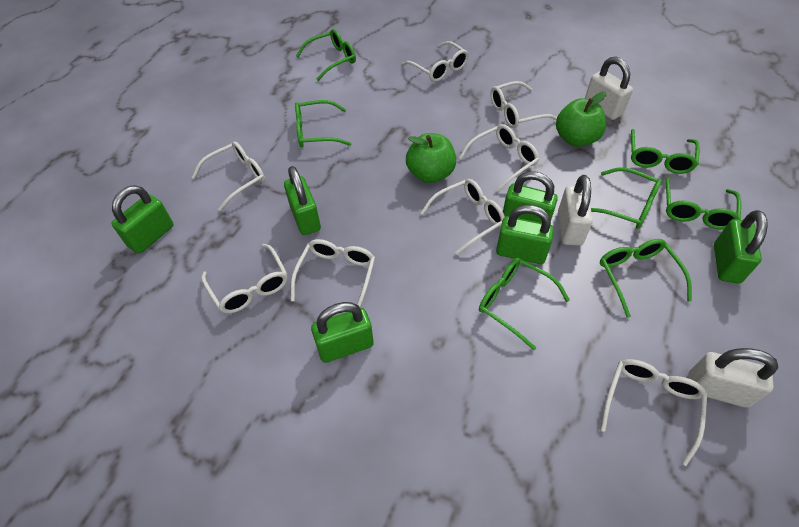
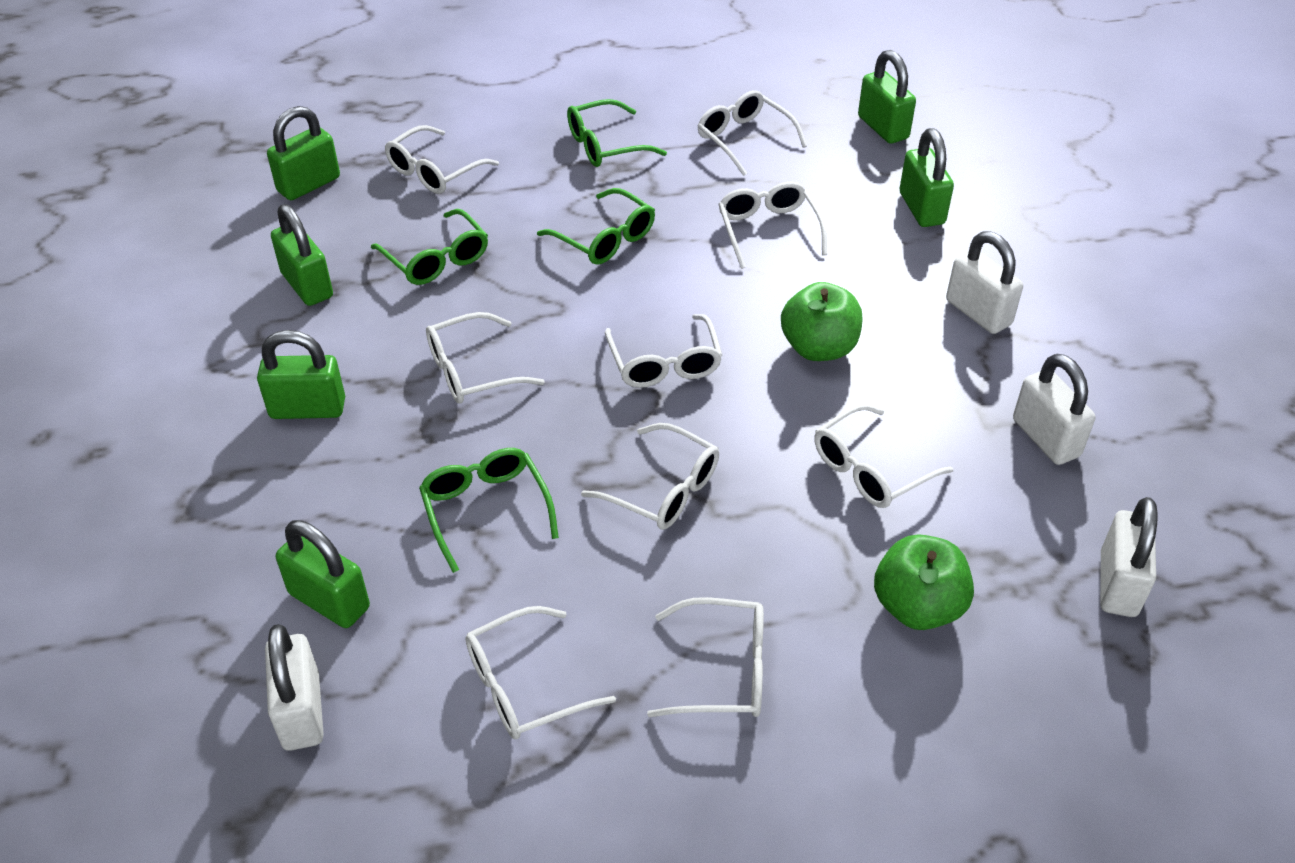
green glasses: [295,100,351,147] [296,29,356,81] [479,258,570,350] [591,167,662,229] [600,239,692,318] [631,129,700,174] [665,177,741,229] = 7 -> [371,209,488,285] [419,448,559,573] [537,188,655,265] [567,99,667,167] = 4
white glasses: [192,141,265,211] [201,244,288,314] [291,239,375,307] [402,41,469,82] [421,179,505,255] [459,124,539,192] [490,81,557,128] [600,359,707,466] = 8 -> [385,125,499,194] [426,312,545,404] [465,606,616,739] [581,423,719,530] [605,314,722,388] [647,597,764,717] [698,90,807,176] [718,182,827,269] [814,404,953,508] = 9
white padlock: [558,175,593,246] [585,57,633,120] [688,348,778,408] = 3 -> [265,624,324,751] [946,231,1023,334] [1013,354,1095,465] [1100,497,1158,617] = 4

